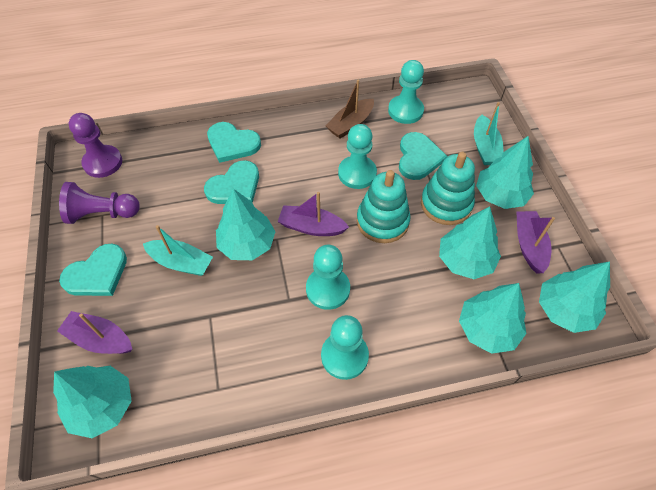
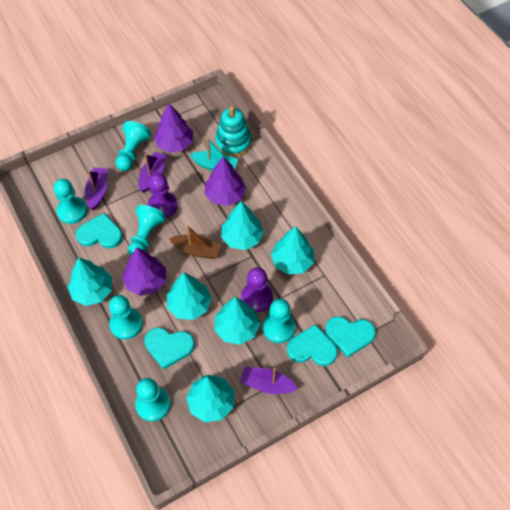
purple tree: none = 0 -> [122,247,166,296] [154,103,193,152] [205,157,246,206] = 3
turquoise boat: [143,225,213,276] [474,102,503,165] = 2 -> [190,138,238,171] = 1
turquoise pawn: [306,245,350,310] [321,315,369,380] [338,124,377,189] [388,60,424,124] = 4 -> [54,179,87,224] [109,295,143,340] [116,121,151,171] [128,205,166,256] [135,378,170,422] [263,299,295,343] = 6
turquoise stacking toy: [357,170,411,243] [421,152,475,225] = 2 -> [215,106,252,157] = 1

